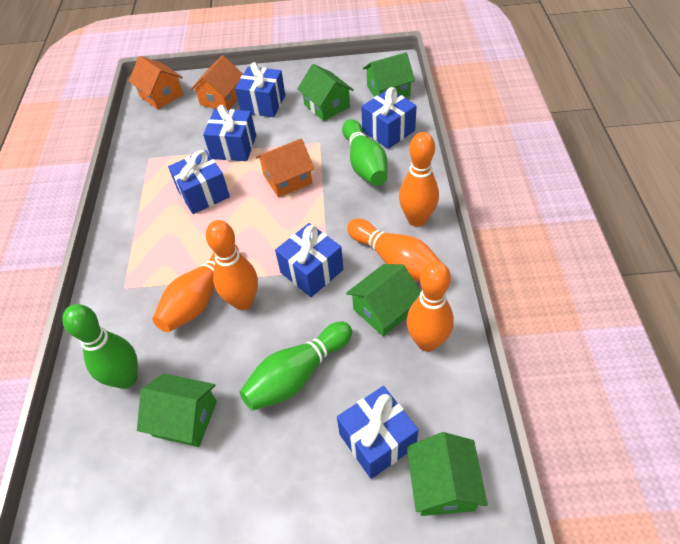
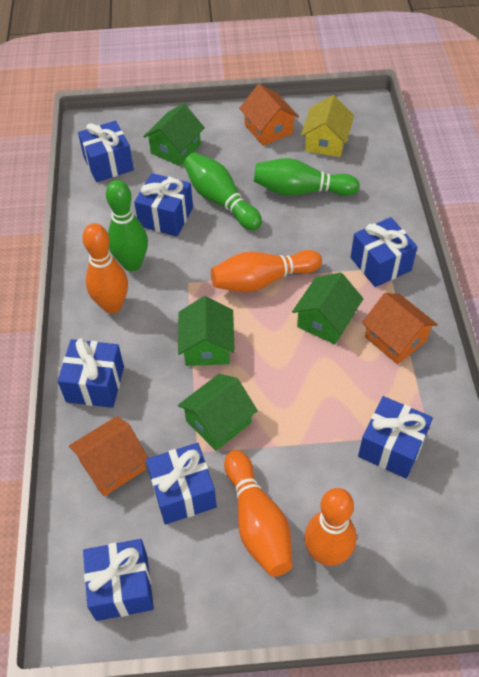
blue gift: [168,150,230,214] [203,105,256,161] [235,62,285,117] [275,223,343,297] [337,386,418,479] [361,87,417,149] = 6 -> [58,338,124,408] [78,121,134,182] [83,539,154,621] [134,173,193,236] [146,443,217,524] [351,217,417,287] [358,396,433,479] = 7
green house: [137,373,217,447] [297,64,354,121] [346,264,421,337] [363,52,415,97] [407,432,488,516] = 5 -> [143,103,205,166] [178,296,235,366] [178,374,258,451] [292,272,364,344] = 4
orange bowling pin: [152,245,239,332] [206,220,258,310] [347,218,441,281] [399,132,439,227] [406,261,454,352] = 5 -> [82,223,128,314] [211,250,322,292] [224,450,292,577] [304,488,356,566] = 4
yellow house: none = 0 -> [301,95,354,157] = 1

